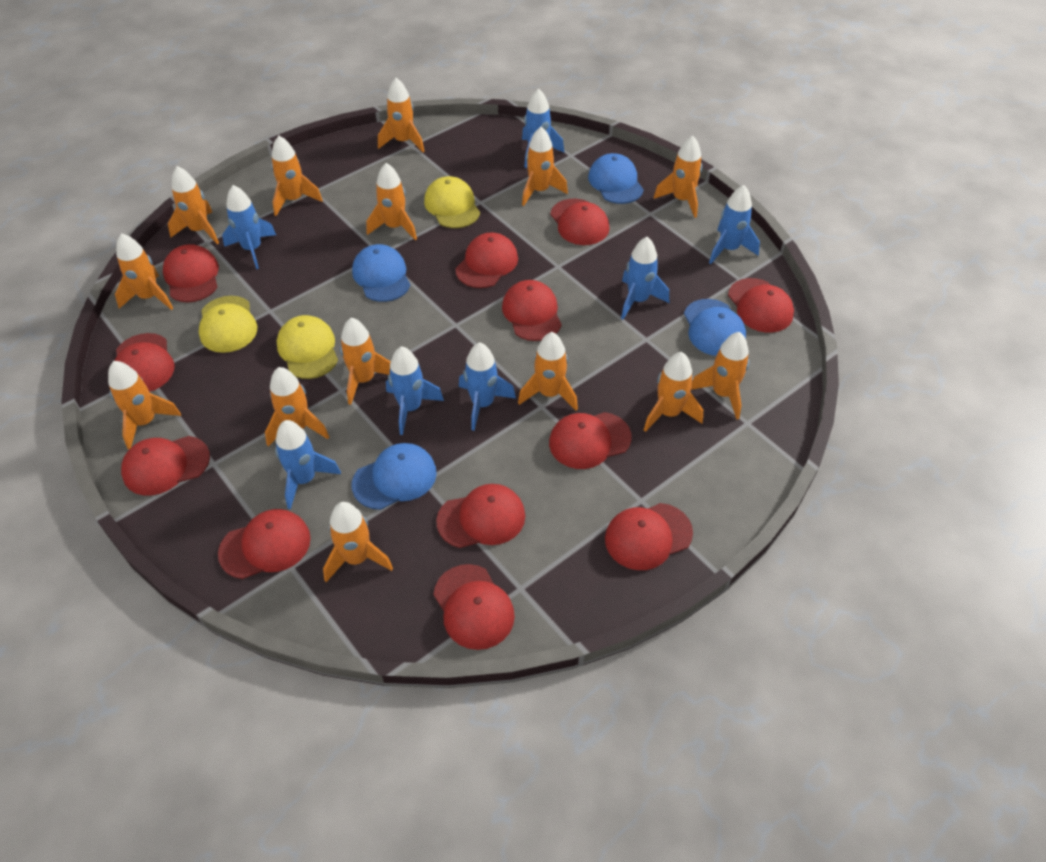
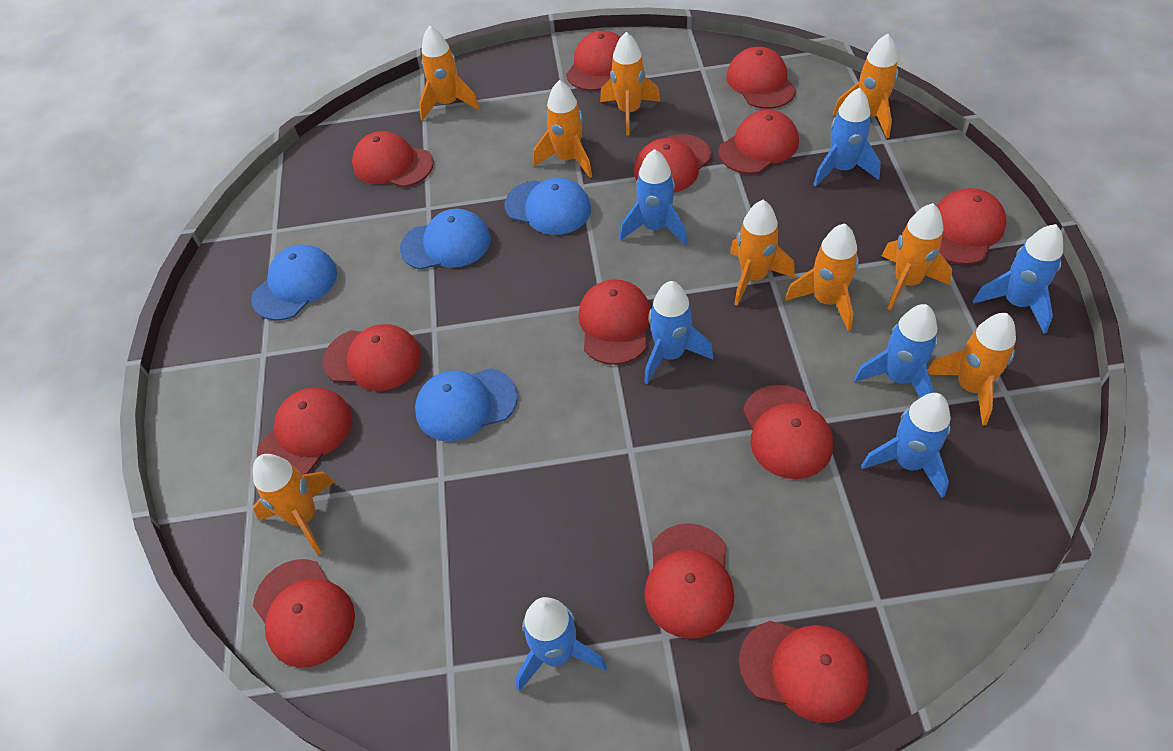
orange rocket: [108,361,181,449] [115,233,173,310] [168,166,219,244] [265,367,329,447] [271,136,323,216] [323,502,393,582] [340,318,391,405] [367,163,417,240] [378,78,424,152] [518,332,578,411] [522,127,568,206] [644,352,703,432] [653,136,702,218] [691,332,749,420] = 14 -> [253,454,335,555] [419,26,480,121] [533,80,592,178] [600,32,660,136] [730,200,795,306] [785,223,859,331] [833,34,898,139] [882,203,952,310] [928,313,1016,426] = 9
red cap: [115,333,175,392] [121,436,210,496] [163,244,219,302] [218,509,311,579] [433,564,515,650] [436,484,525,548] [455,232,518,288] [502,280,562,341] [549,412,632,469] [550,199,609,245] [605,503,693,570] [728,278,794,333] = 12 -> [253,559,355,668] [257,387,352,474] [323,324,421,391] [352,131,434,187] [566,31,620,91] [578,279,650,365] [634,134,712,193] [644,523,734,639] [719,110,799,174] [727,47,796,109] [739,621,869,723] [743,385,833,479] [937,188,1007,265] = 13
yellow cap: [199,296,257,353] [277,315,338,379] [424,176,480,228] = 3 -> none = 0

